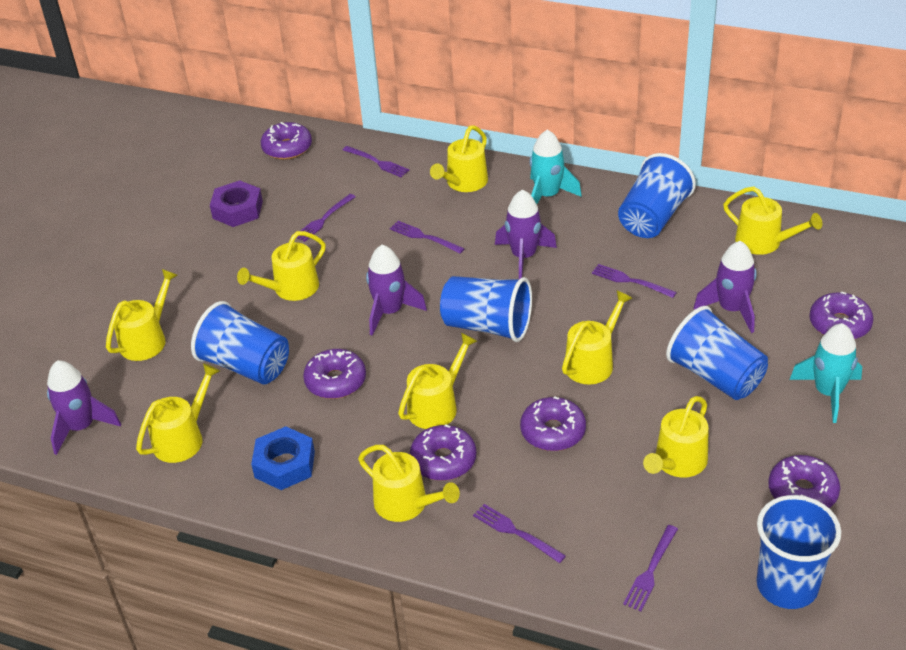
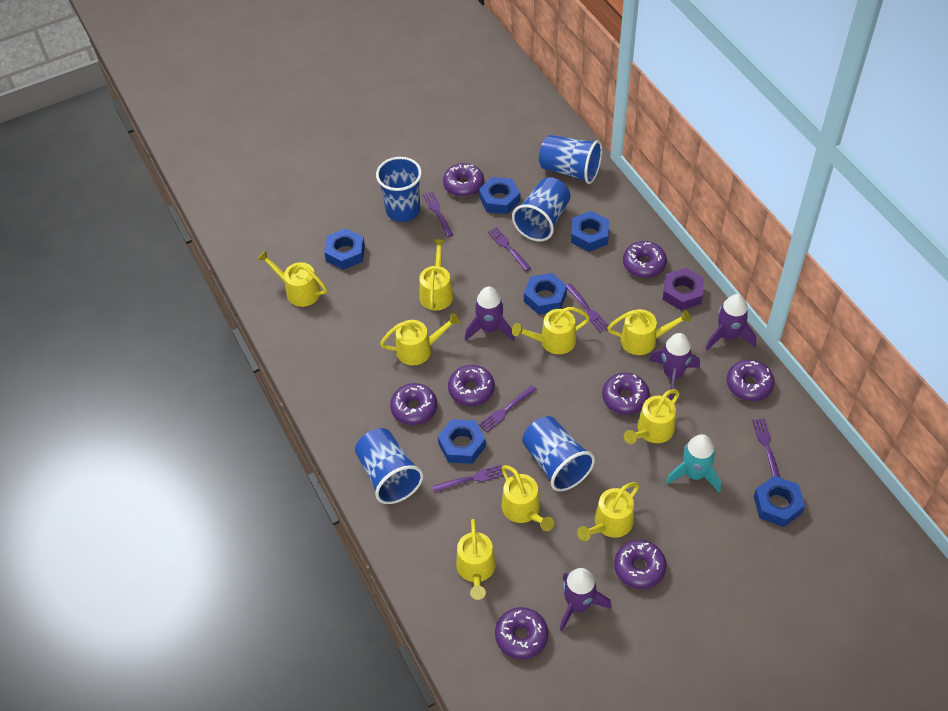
blue nut: [251,426,315,490] = 1 -> [324,228,365,270] [438,419,486,464] [479,177,520,214] [524,273,567,315] [571,211,609,252] [754,476,805,527] = 6
purple donut: [261,122,312,160] [303,349,366,399] [410,424,476,481] [520,396,586,451] [768,455,840,508] [809,291,874,339] = 6 -> [390,383,437,425] [443,163,484,197] [448,365,495,406] [495,607,548,659] [602,373,650,415] [614,540,666,589] [623,241,667,278] [727,360,775,401] = 8
turquoise rocket: [530,130,582,204] [790,323,862,423] = 2 -> [666,434,721,492] = 1

